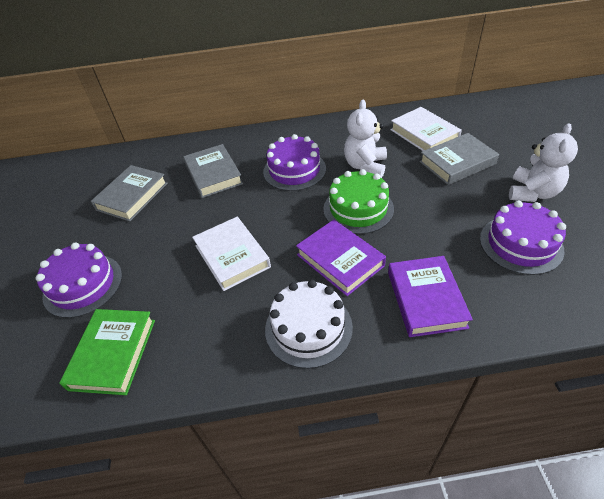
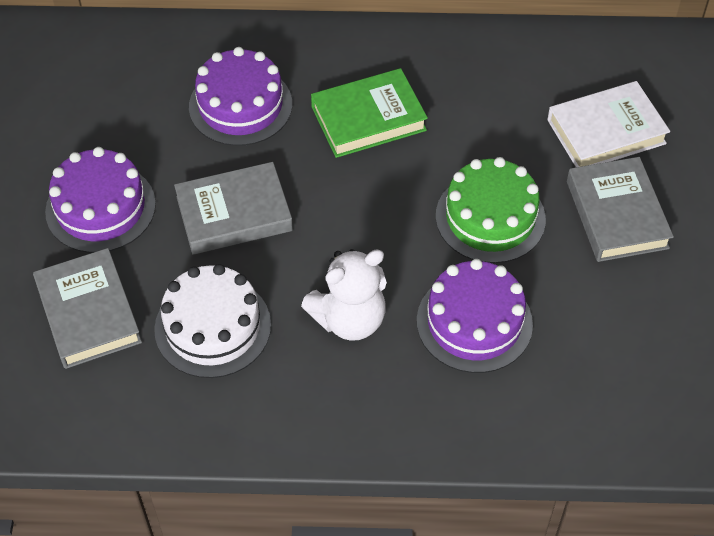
purple book: [296,220,386,296] [388,256,473,337] = 2 -> none = 0
white book: [192,217,271,291] [391,107,462,151] = 2 -> [547,81,670,167] = 1
white teddy bear: [344,100,387,178] [509,123,578,202] = 2 -> [301,249,387,341] = 1

